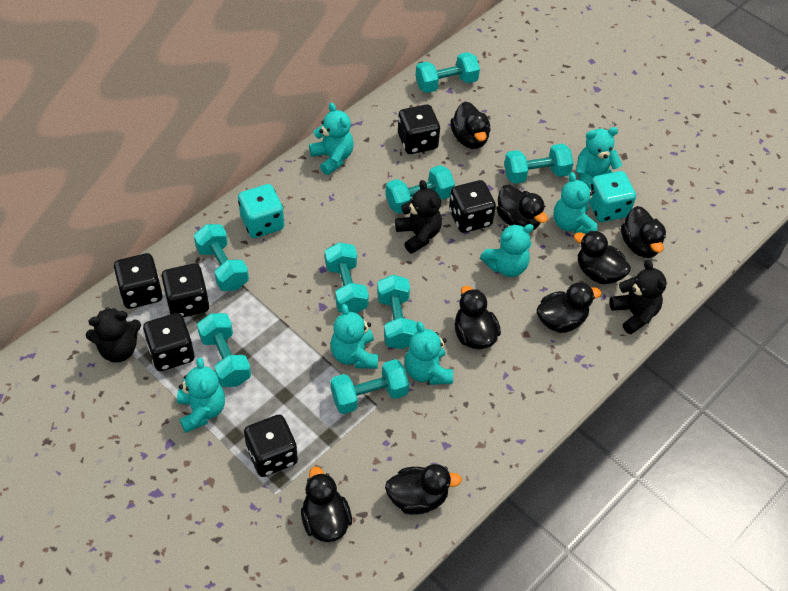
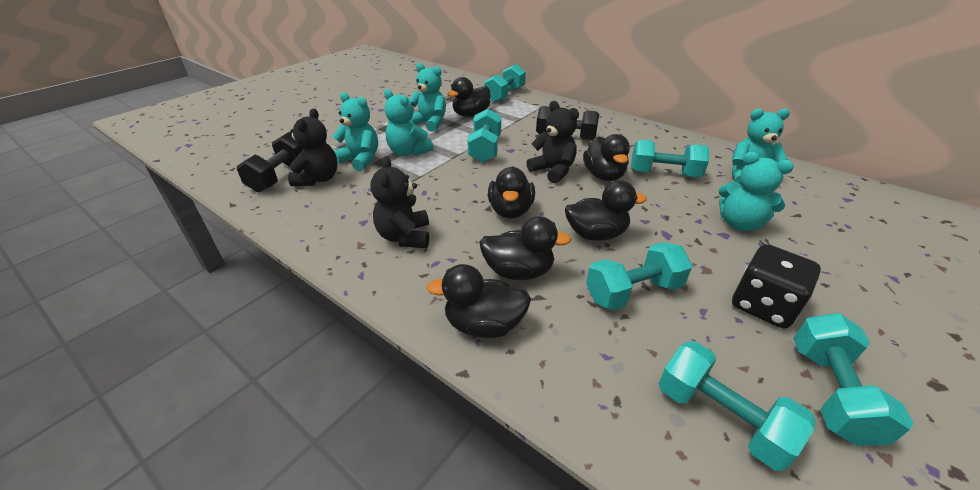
black dice: [114,253,163,309] [143,313,194,371] [161,263,209,317] [244,414,298,477] [398,104,440,154] [449,180,496,233] = 6 -> [732,244,821,329] = 1
black duck: [301,467,352,542] [385,464,462,514] [450,102,491,149] [454,286,501,349] [497,185,548,230] [537,282,601,333] [574,231,631,284] [621,206,666,258] = 8 -> [427,264,531,338] [447,77,490,117] [479,216,572,280] [488,166,535,219] [565,180,647,241] [583,134,630,181] = 6
black dumbbell: none = 0 -> [237,132,304,192] [536,106,599,141] = 2
turquoise dice: [238,184,284,238] [588,171,636,222] = 2 -> none = 0
turquoise dumbbell: [194,224,249,291] [197,313,251,387] [325,242,369,313] [331,359,409,414] [377,275,418,349] [385,165,455,214] [416,52,480,93] [504,144,573,184] = 8 -> [467,109,501,163] [484,64,526,103] [586,242,692,311] [631,140,709,177] [658,341,816,471] [793,313,913,446] = 6
turquoise teddy bear: [177,357,225,433] [309,102,354,175] [331,304,378,369] [404,321,453,385] [480,224,534,277] [553,172,597,234] [576,127,622,187] = 7 -> [333,92,378,171] [384,89,433,156] [409,63,446,132] [718,152,794,231] [732,109,790,186] = 5

